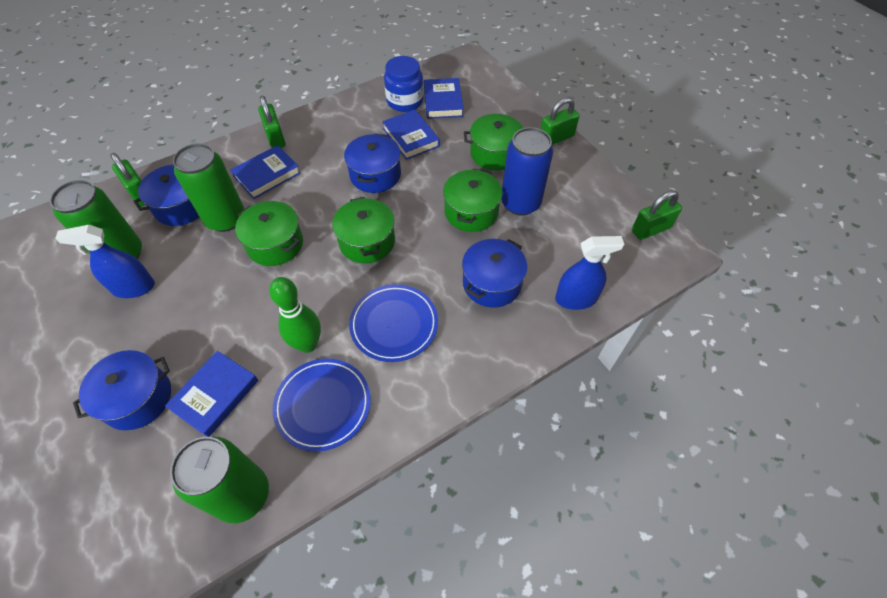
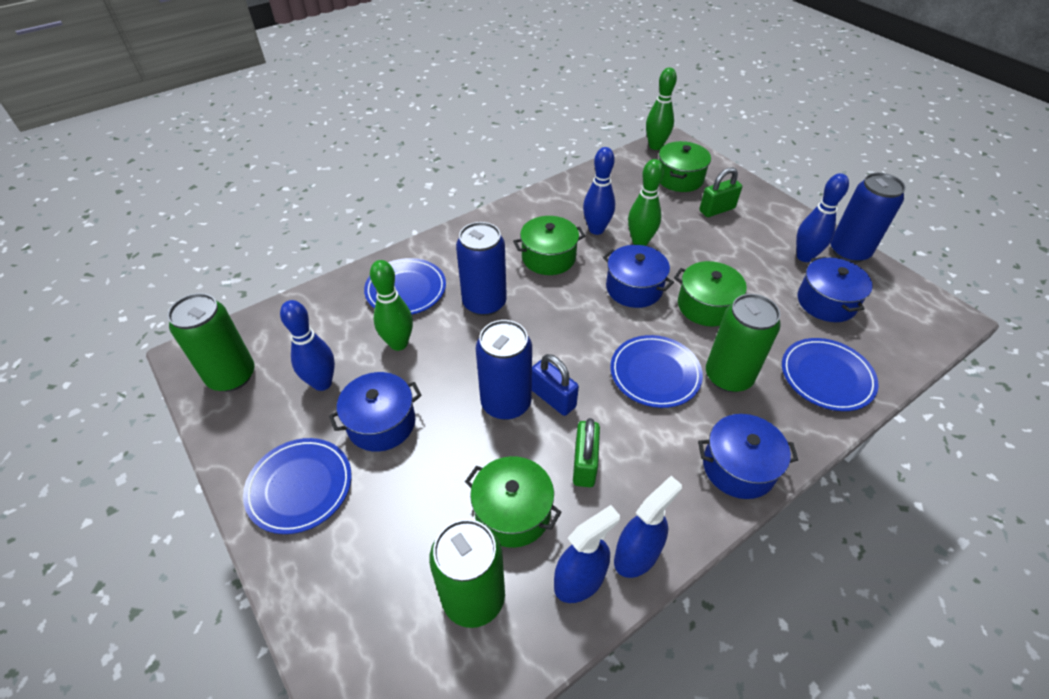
blue book: [165,351,258,437] [231,145,300,199] [382,109,440,160] [424,78,464,119] = 4 -> none = 0
blue bowling pin: none = 0 -> [280,300,335,391] [583,147,615,235] [796,173,849,262] = 3
blue can: [501,127,553,215] = 1 -> [456,222,507,316] [476,320,532,420] [830,173,906,263] = 3
blue jar: [384,56,424,112] = 1 -> none = 0
blue padlock: none = 0 -> [532,354,579,416] = 1
blue plate: [272,359,371,451] [349,284,438,362] = 2 -> [243,438,352,534] [364,258,446,315] [610,335,703,408] [782,338,879,411] = 4
green bowling pin: [269,277,321,353] = 1 -> [370,260,413,351] [628,159,664,246] [646,68,677,150] = 3
green padlock: [110,153,145,207] [258,95,285,148] [541,97,579,145] [632,190,682,240] = 4 -> [573,418,600,487] [699,167,742,217] = 2

